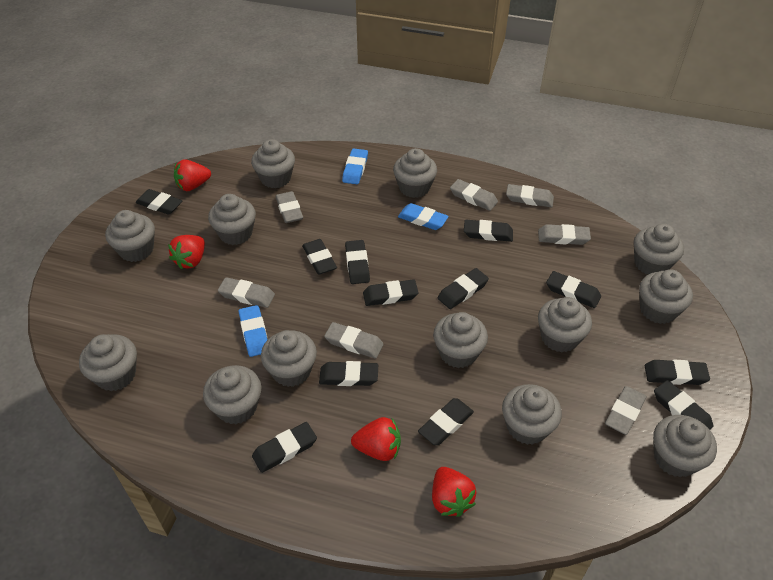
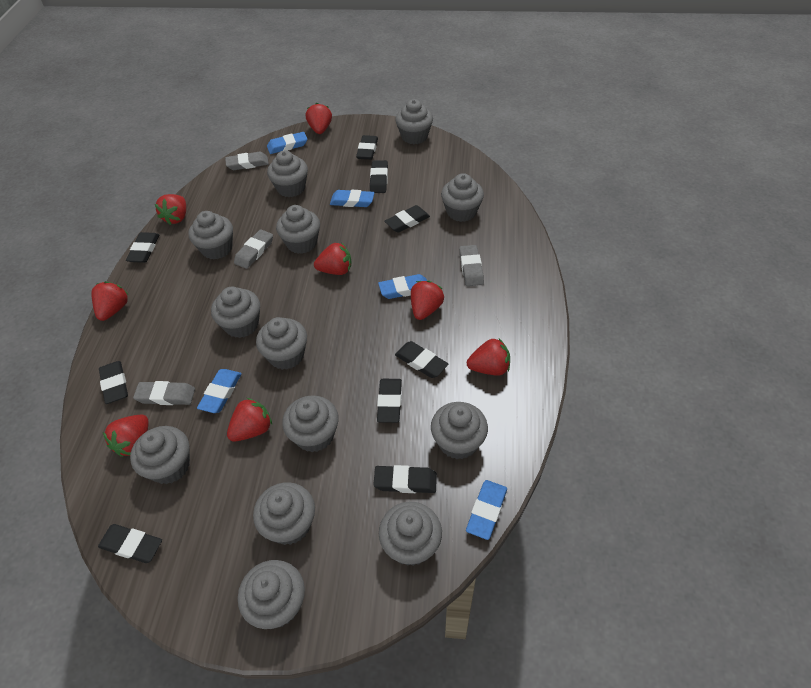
black eraser: [136,189,182,215] [252,422,317,473] [302,239,337,275] [319,361,378,386] [345,240,370,284] [363,279,418,306] [418,398,474,445] [438,268,489,309] [464,220,513,242] [546,271,601,308] [645,359,710,385] [654,380,713,430] = 12 -> [98,524,162,563] [99,361,128,404] [126,232,159,263] [356,135,378,160] [370,160,388,193] [373,465,437,493] [377,379,402,423] [384,205,430,233] [395,341,448,378] = 9
blue eraser: [239,305,268,357] [342,148,368,184] [398,203,449,230] = 3 -> [197,369,242,413] [267,132,308,154] [330,190,374,207] [378,274,427,299] [466,480,507,540] = 5
grey eraser: [218,277,275,308] [276,191,303,223] [324,322,384,359] [450,179,498,211] [506,184,554,207] [538,224,591,245] [605,386,647,435] = 7 -> [133,381,195,405] [225,152,269,170] [234,229,273,269] [459,245,484,286] = 4
red strawberry: [168,235,205,269] [174,159,211,191] [351,417,401,461] [432,467,476,517] = 4 -> [91,281,129,321] [103,415,149,457] [155,194,186,225] [227,398,272,442] [306,103,332,134] [314,243,351,275] [411,281,444,320] [467,339,510,376] = 8

